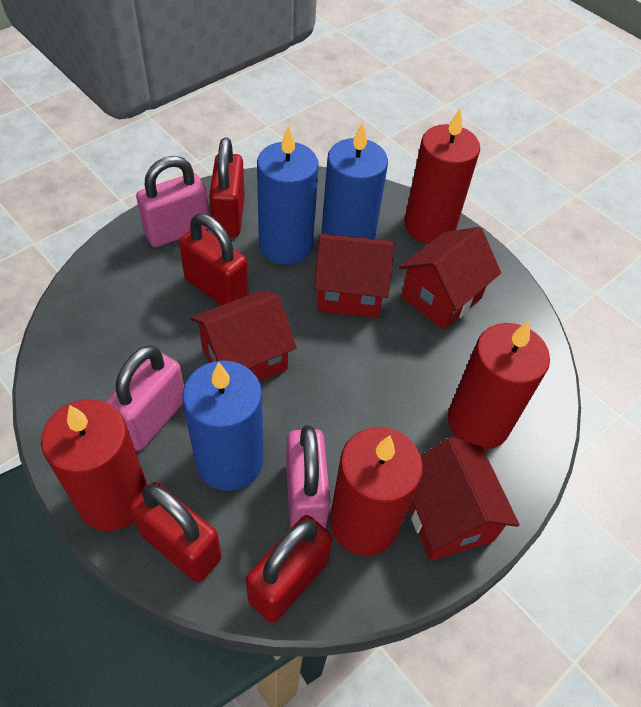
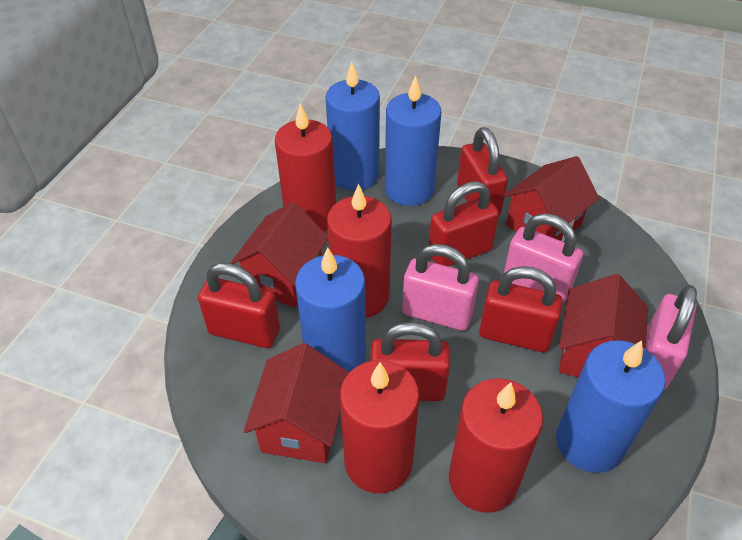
blue candle: [182,361,264,491] [257,126,319,265] [321,122,388,239] = 3 -> [295,247,366,373] [326,62,380,191] [385,75,441,206] [556,340,665,473] = 4
red padlock: [129,482,222,582] [179,214,249,305] [209,137,245,237] [246,515,333,623] = 4 -> [198,263,280,348] [370,322,450,401] [429,181,499,266] [457,127,508,216] [479,266,563,352] = 5

